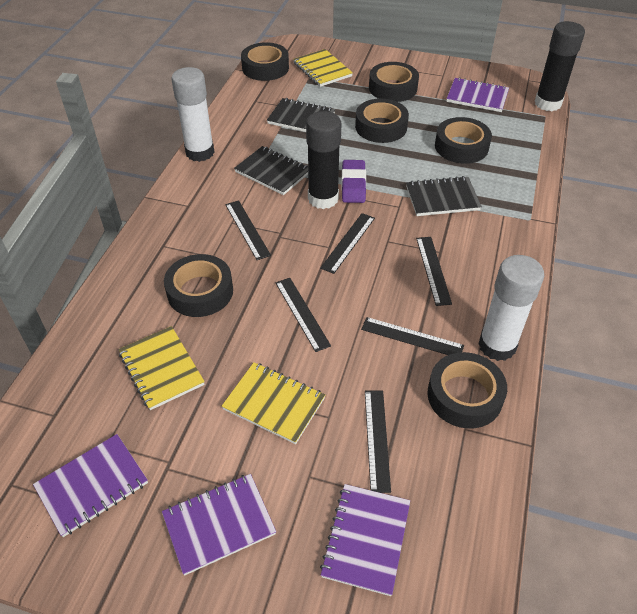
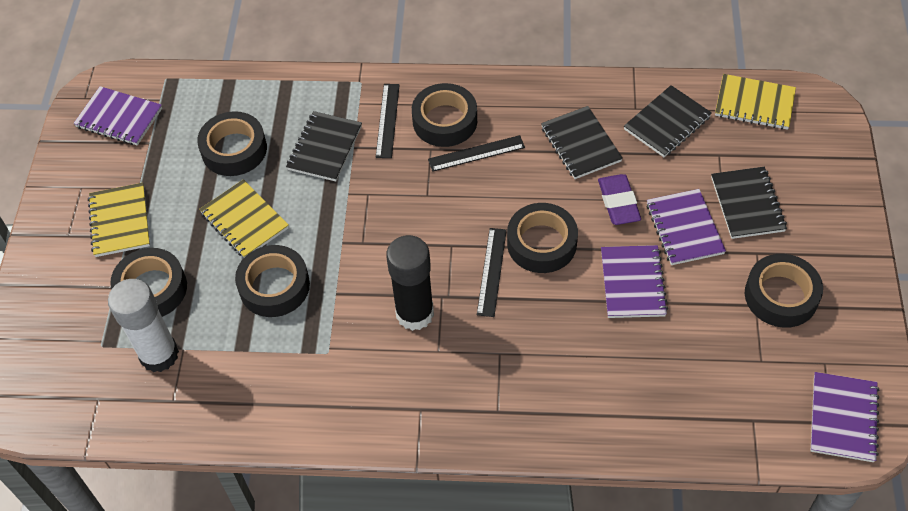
black glue stick: [306,111,341,209] [534,21,585,111] = 2 -> [386,235,434,331] = 1
black notebook: [234,146,308,195] [267,98,335,132] [406,176,482,216] = 3 -> [286,111,362,182] [541,106,623,179] [624,85,712,157] [711,167,787,239] = 4
black ruler: [225,200,271,260] [276,278,331,352] [320,213,375,274] [361,317,464,355] [365,391,391,493] [416,237,452,306] = 6 -> [376,84,400,158] [428,135,525,172] [477,228,507,317] = 3
white glue stick: [171,67,214,162] [478,255,544,361] = 2 -> [108,279,179,372] = 1

